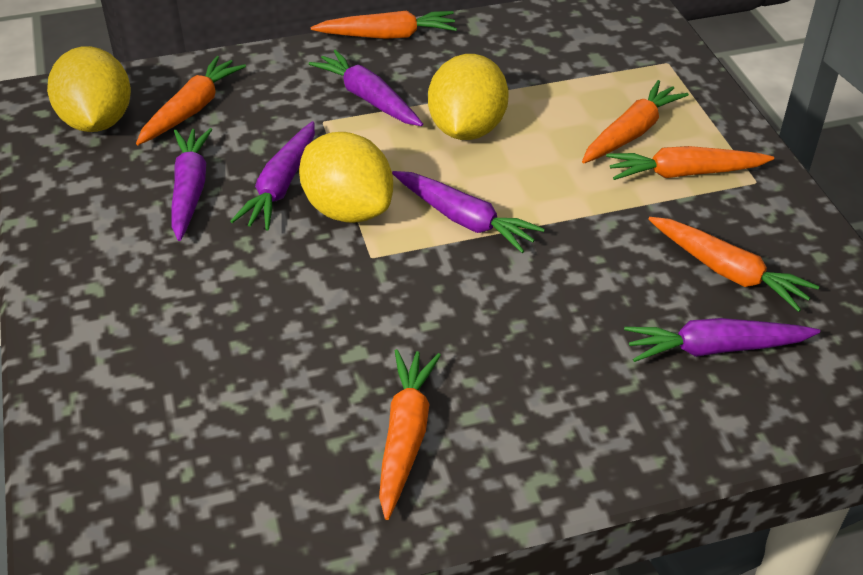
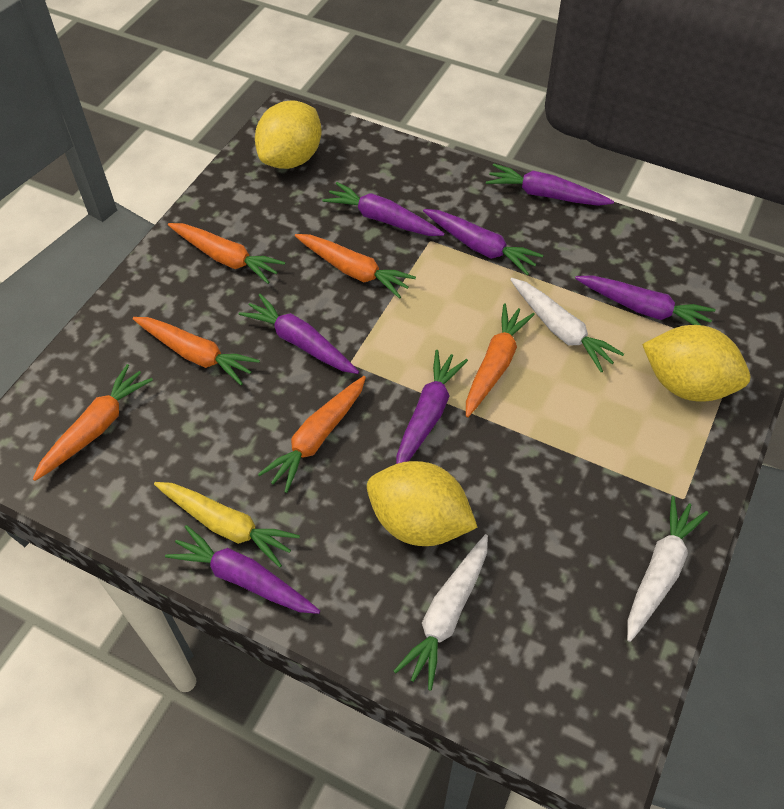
purple carrot: [172,128,213,241] [230,121,315,230] [309,49,423,126] [392,171,545,253] [624,318,820,362] = 5 -> [165,525,320,614] [239,294,359,374] [322,182,445,236] [396,350,468,464] [423,209,543,276] [486,164,614,206] [575,275,715,325] = 7
white carrot: none = 0 -> [394,534,488,690] [510,278,624,372] [627,496,708,642] = 3
yellow carrot: none = 0 -> [154,482,300,568] = 1

